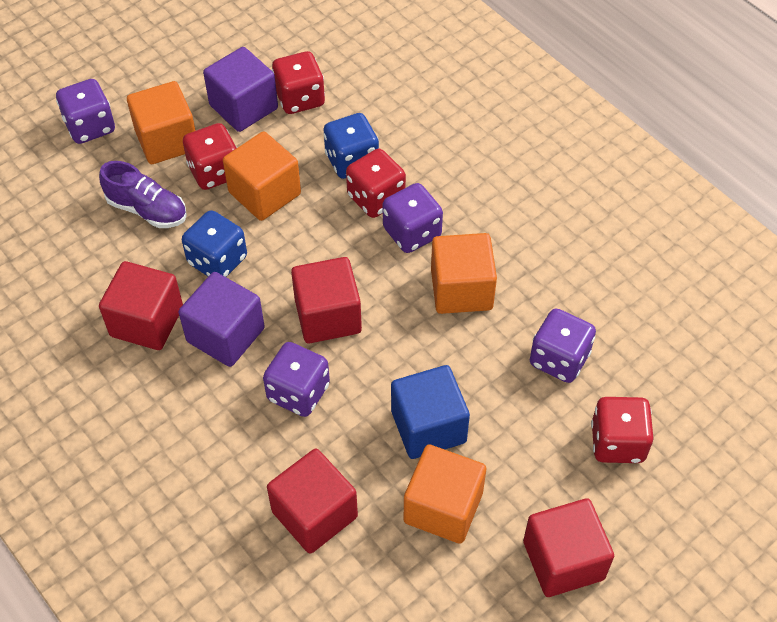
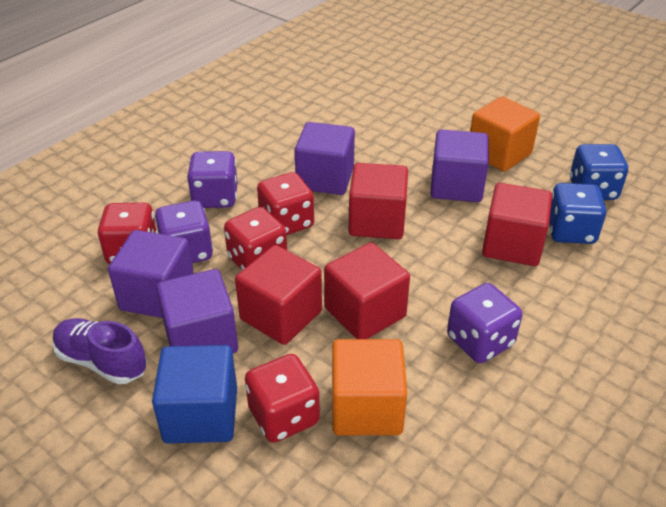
orange cube: [127,81,196,164] [223,131,301,221] [404,444,486,544] [431,233,497,314] = 4 -> [332,339,407,435] [470,97,540,172] = 2
purple cube: [178,272,265,367] [203,47,278,132] = 2 -> [108,230,194,318] [156,269,238,353] [294,122,355,195] [430,130,489,202] = 4
purple dice: [56,79,115,144] [263,342,330,417] [383,183,443,253] [530,309,596,383] = 4 -> [155,200,213,263] [187,151,237,208] [447,283,522,363] = 3

